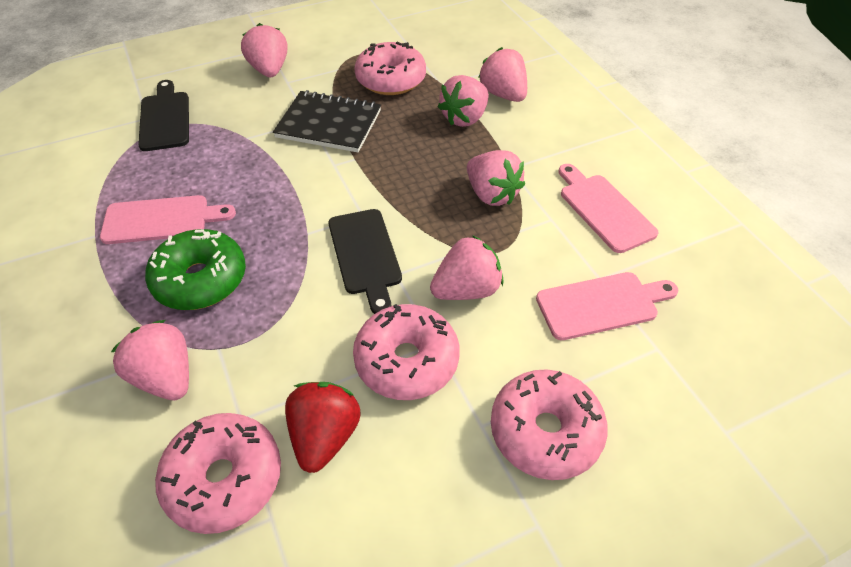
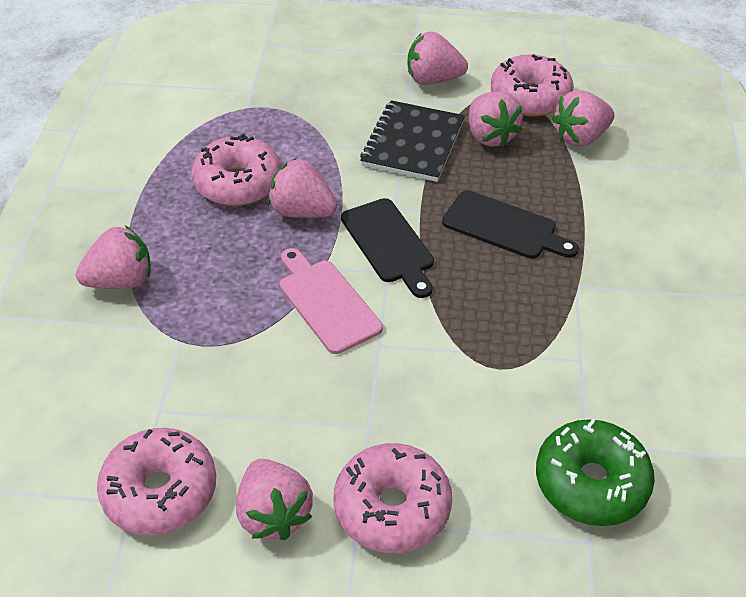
pink cutting board: [100,195,236,244] [536,272,678,340] [559,164,658,253] = 3 -> [280,248,383,354] = 1
red strawberry: [285,382,361,473] = 1 -> none = 0

